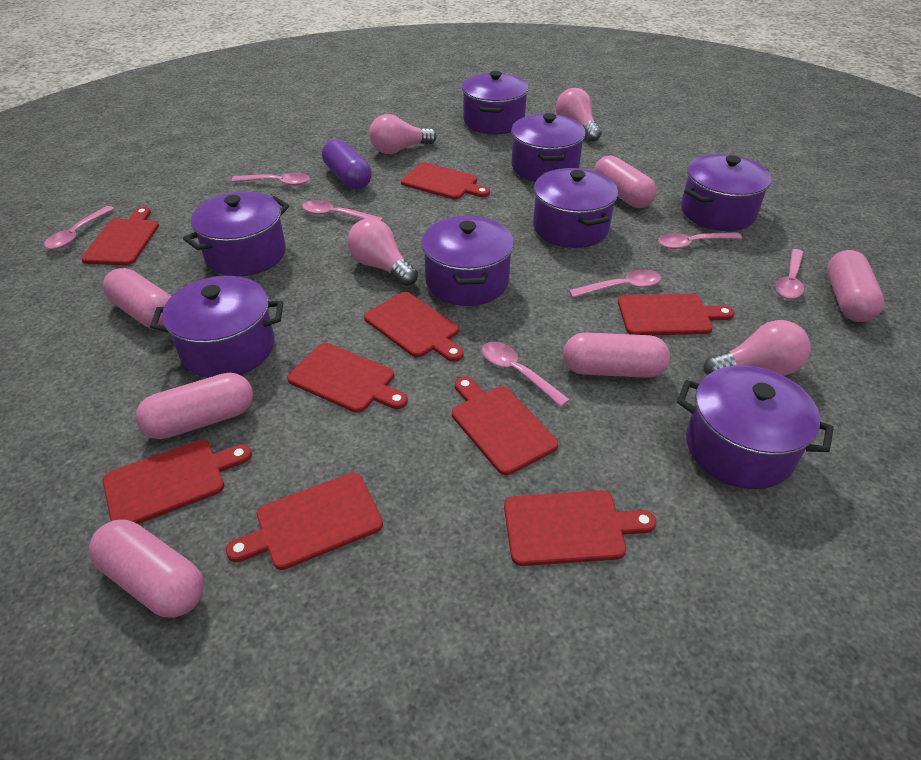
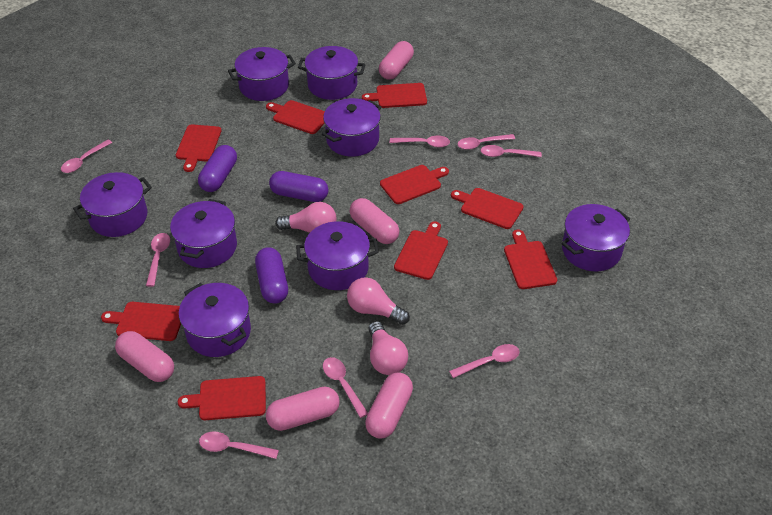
pink capsule: [89,520,204,618] [103,268,171,330] [136,373,253,439] [563,332,670,378] [593,155,657,208] [827,250,884,322] = 6 -> [115,331,174,382] [266,387,340,431] [349,198,399,244] [365,373,413,439] [379,41,414,80] = 5
pink light bulb: [347,218,418,286] [369,114,437,154] [556,88,602,142] [704,320,811,375] = 4 -> [275,202,337,233] [347,277,410,325] [368,321,408,375] = 3
pink spoon: [44,206,115,250] [232,172,310,186] [302,200,383,221] [482,342,570,407] [569,270,661,298] [658,232,742,249] [775,249,804,299] = 7 -> [61,140,112,173] [146,233,170,287] [199,431,279,459] [323,357,368,418] [390,136,450,147] [449,344,519,378] [458,134,515,150] [480,145,542,157] = 8
purple capsule: [322,139,372,189] = 1 -> [198,145,237,192] [255,247,288,304] [269,171,328,202] = 3

